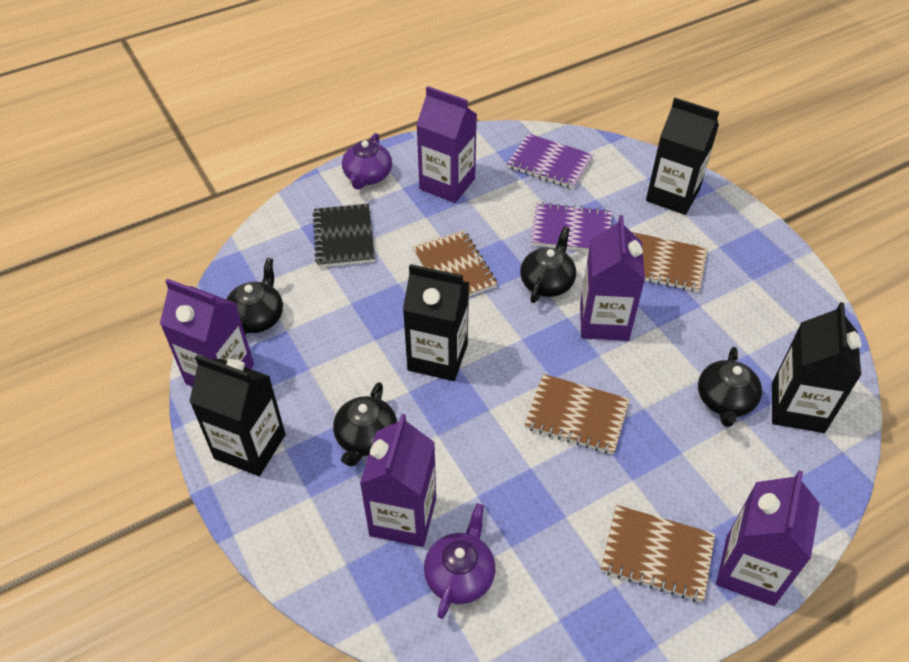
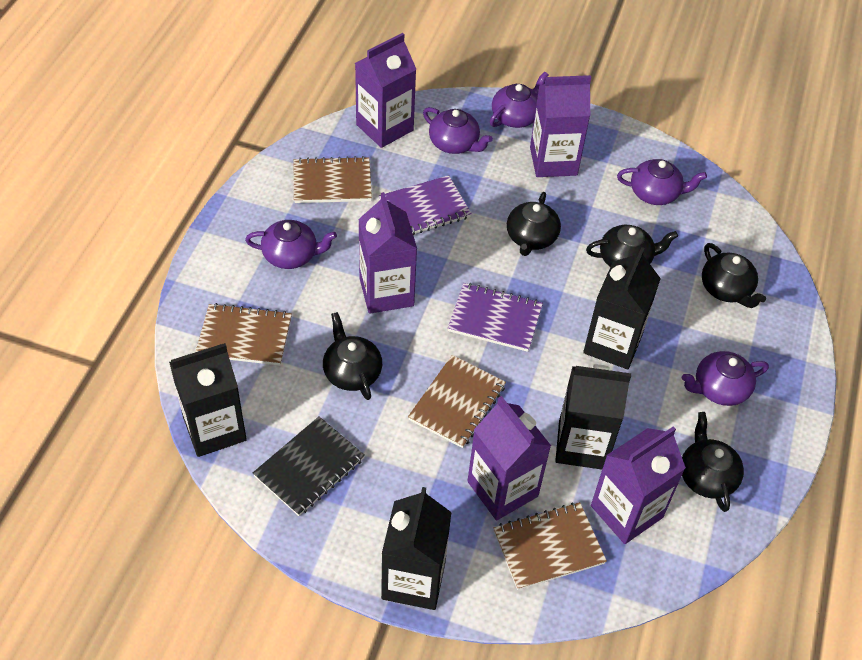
black teapot: [226,258,283,335] [333,382,397,467] [520,226,576,303] [698,347,762,427] = 4 -> [323,312,382,400] [507,192,561,256] [586,225,678,267] [682,412,744,512] [702,243,766,308] = 5
purple teapot: [342,133,392,189] [424,503,495,619] = 2 -> [245,220,337,269] [423,107,493,154] [490,71,549,128] [617,159,707,205] [682,351,769,406] = 5

